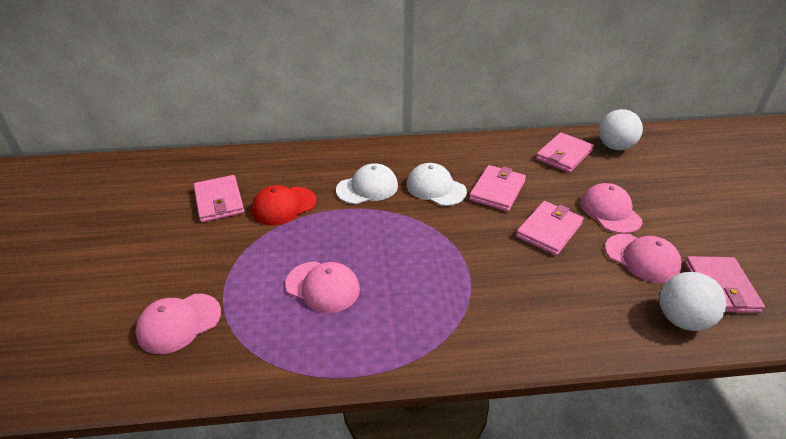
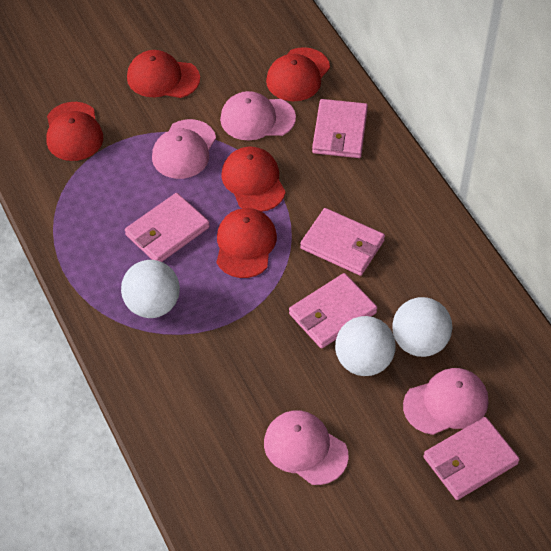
red cap: [252,185,317,225] = 1 -> [46,102,103,161] [127,50,200,98] [217,208,277,278] [221,147,286,212] [266,47,330,101] = 5
white ball: [599,109,643,150] [660,272,727,331] = 2 -> [121,260,180,318] [335,316,396,376] [392,297,452,357] = 3
white cap: [336,163,398,204] [406,163,467,206] = 2 -> none = 0

